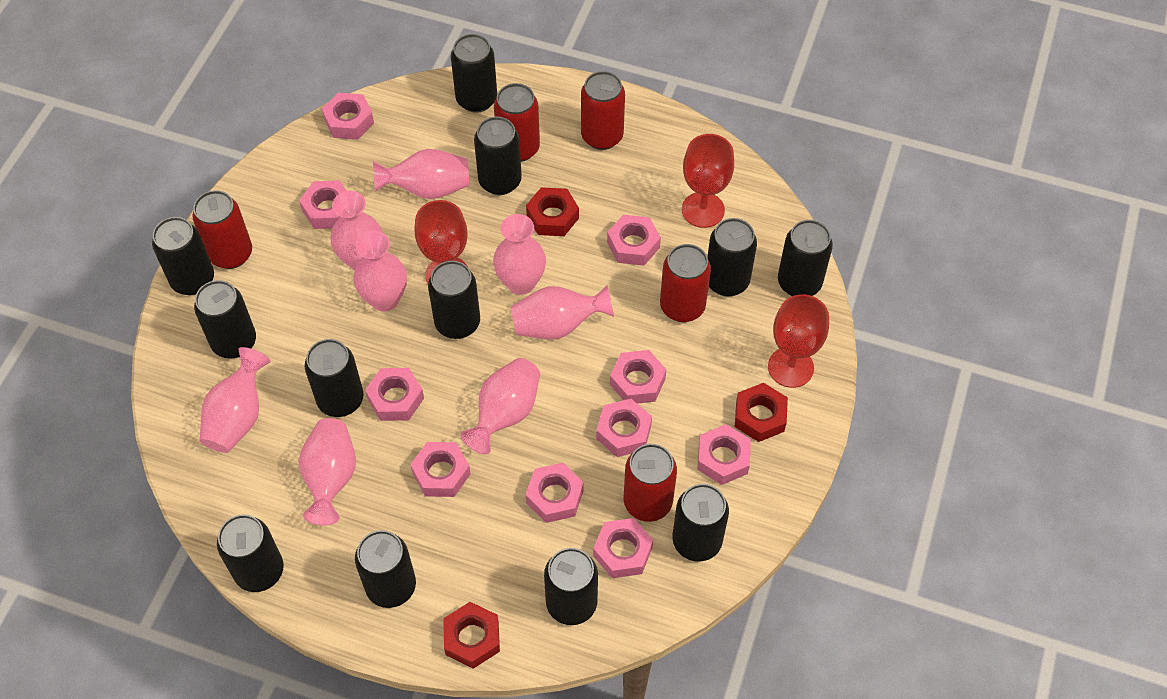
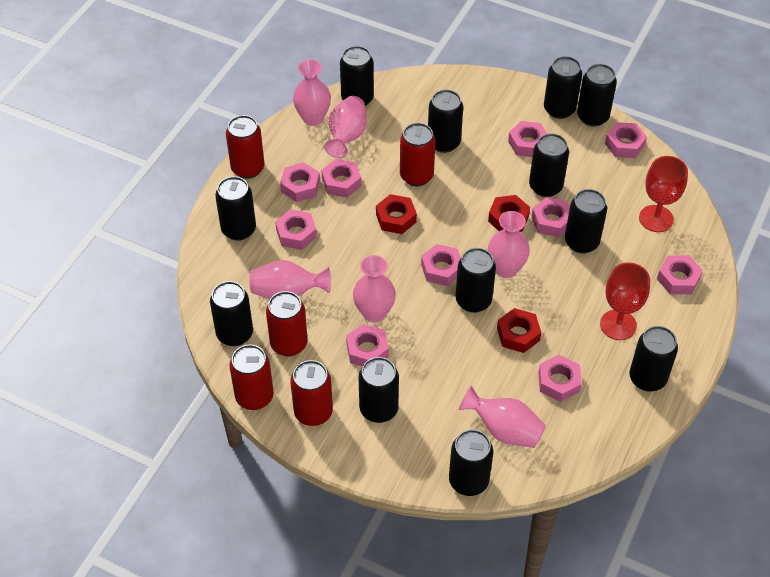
pink vase: [200,347,271,453] [298,418,356,526] [331,191,383,271] [353,231,407,312] [373,149,469,199] [460,358,540,454] [493,214,546,295] [511,285,614,340] = 8 -> [249,260,331,299] [293,59,331,126] [324,96,367,158] [353,255,396,323] [459,385,546,448] [488,211,530,278] = 6
red goblet: [414,200,468,284] [682,134,734,228] [768,294,829,388] = 3 -> [600,263,650,340] [639,156,688,232] = 2

